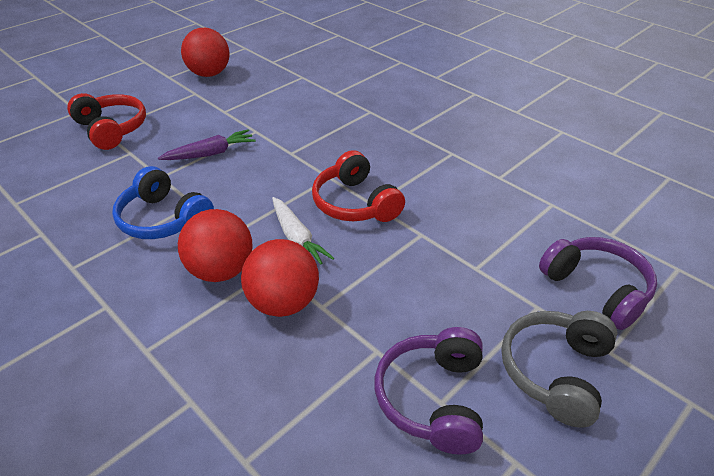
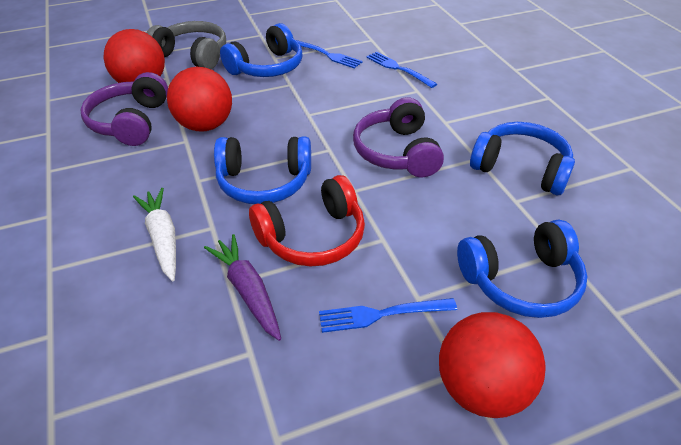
blue fork: none = 0 -> [296,40,363,69] [319,298,457,333] [366,52,437,88] = 3
blue headphones: [112,166,214,239] = 1 -> [214,136,311,204] [220,23,302,77] [457,219,588,318] [470,122,575,195] = 4
red headphones: [67,93,146,150] [312,150,405,222] = 2 -> [249,175,365,267] = 1

